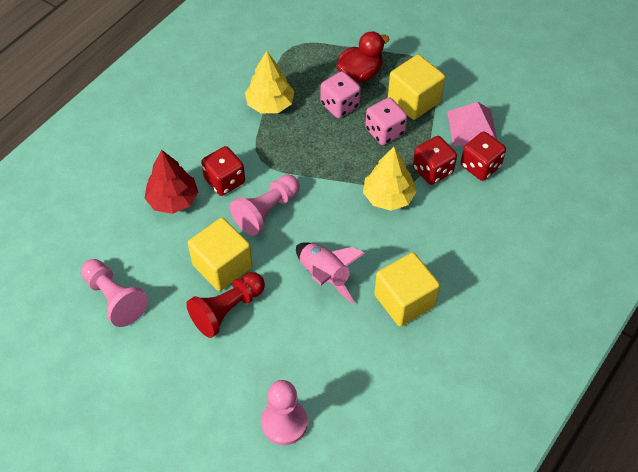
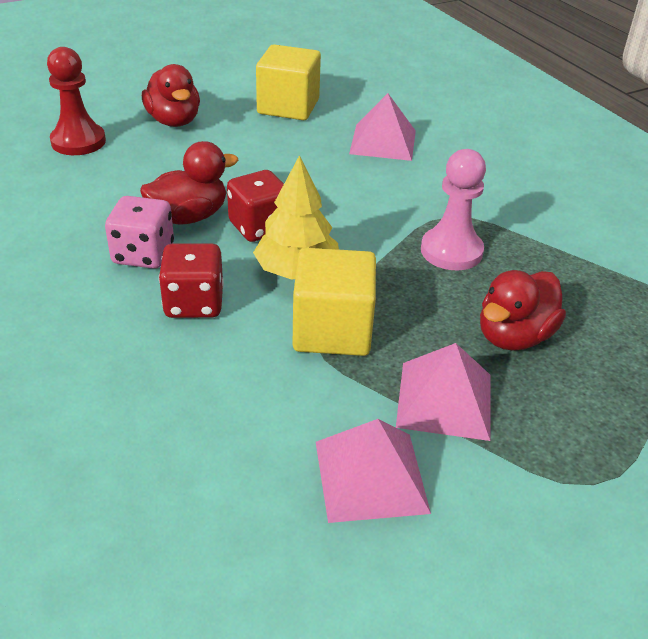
pink dice: [320,71,361,118] [365,97,407,145] = 2 -> [105,196,174,269] = 1
pink pawn: [81,259,148,327] [230,174,300,236] [261,380,308,445] = 3 -> [421,149,486,270] = 1
pink pyramid: [447,102,497,146] = 1 -> [316,419,431,523] [349,93,416,161] [396,343,490,441] = 3
pink rocket: [296,242,365,304] = 1 -> none = 0
red dice: [201,146,245,196] [413,136,457,185] [461,131,506,181] = 3 -> [159,243,224,318] [227,170,284,242] = 2
red duck: [336,31,389,83] = 1 -> [140,141,238,225] [142,64,200,127] [480,270,566,351] = 3
red tree: [144,150,198,214] = 1 -> none = 0
yellow cube: [188,218,253,291] [374,252,440,327] [388,54,445,120] = 3 -> [256,44,321,120] [293,248,376,356] = 2
yellow tree: [245,51,294,113] [363,147,417,211] = 2 -> [253,155,339,280] = 1

